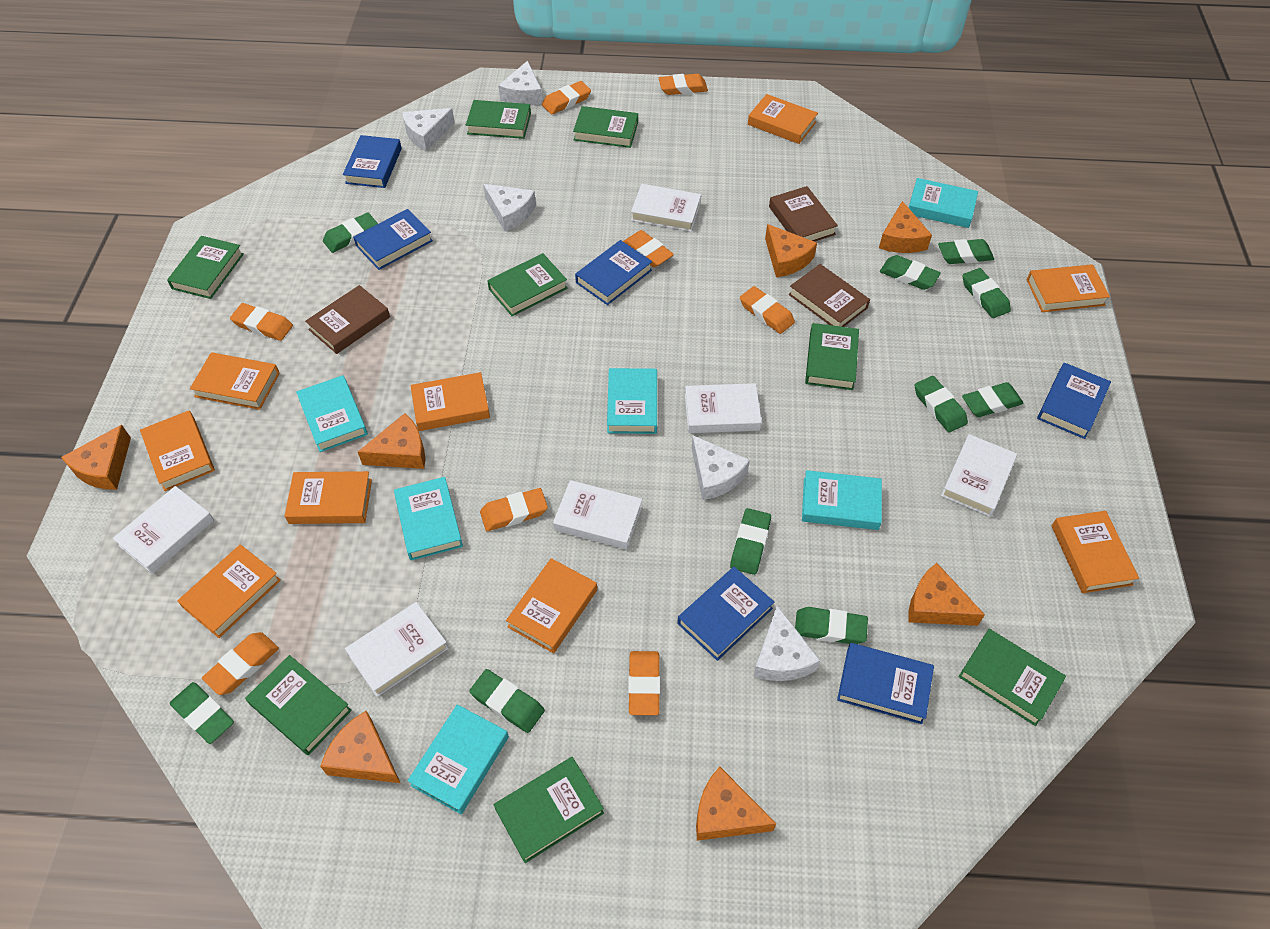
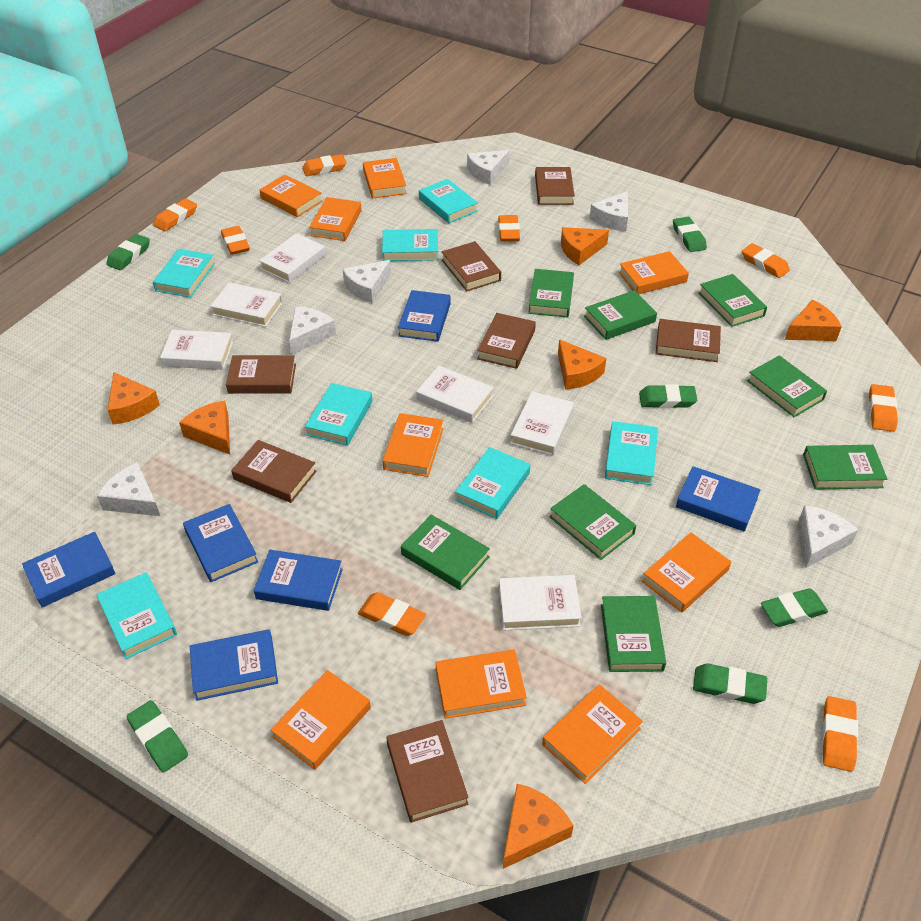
brown book: [305,285,390,354] [769,186,838,242] [789,264,870,327] = 3 -> [226,355,296,394] [231,440,317,503] [386,720,469,823] [442,241,501,291] [477,313,536,369] [535,167,575,205] [656,319,721,362] = 7
green eraser: [170,682,234,744] [323,212,378,253] [469,669,545,733] [730,508,771,575] [795,607,868,644] [880,255,941,290] [915,376,968,432] [938,239,994,264] [962,382,1024,417] [963,268,1011,318] = 10 -> [106,234,150,270] [127,700,188,773] [639,384,697,408] [673,217,707,252] [693,663,767,704] [761,588,828,627] = 6
orange cheese: [61,425,131,490] [320,711,400,783] [358,413,425,469] [696,767,777,841] [765,224,817,277] [879,201,932,253] [908,563,985,626] = 7 -> [108,372,160,424] [179,401,230,455] [503,784,574,869] [558,339,606,390] [561,227,609,265] [785,300,842,341] = 6
turquoise book: [296,375,368,452] [394,477,463,561] [408,704,509,814] [607,368,657,434] [802,470,882,530] [909,178,978,228] = 6 -> [96,572,177,659] [153,249,215,298] [305,383,373,446] [382,229,438,261] [419,179,478,223] [455,447,530,519] [605,421,658,485] = 7
white cheese: [402,108,455,151] [483,184,536,231] [498,61,543,105] [692,435,750,500] [753,606,820,681] = 5 -> [97,462,160,516] [289,307,336,354] [343,260,391,303] [467,150,509,185] [590,191,628,231] [799,505,859,568] = 6

